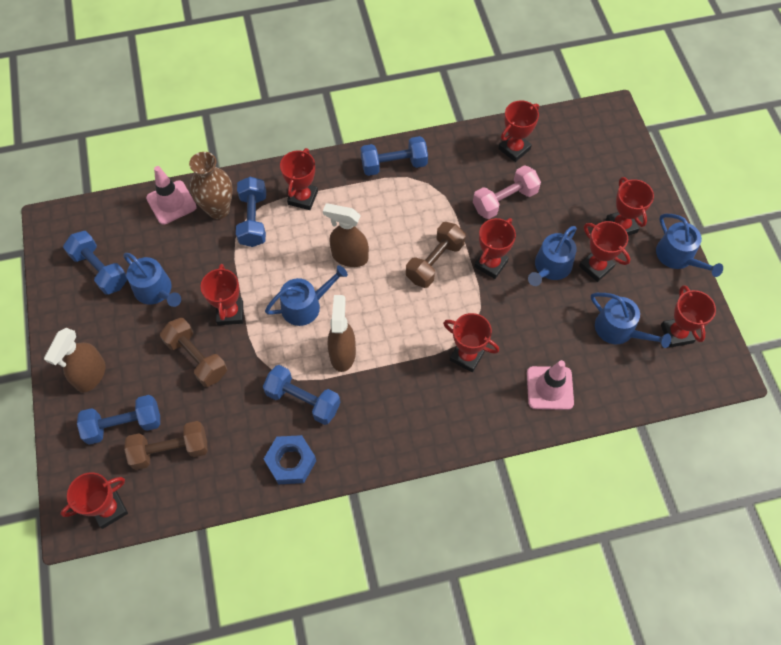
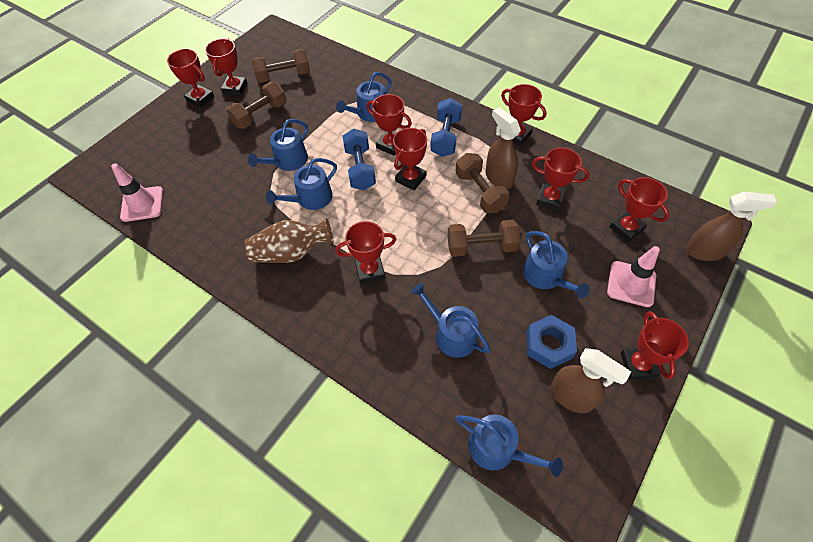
blue dumbbell: [63,231,128,295] [77,395,160,445] [236,177,266,247] [263,365,341,425] [360,136,428,176] = 5 -> [342,129,376,190] [430,98,462,157] = 2
blue watering can: [123,253,181,307] [265,265,348,326] [528,226,577,286] [591,293,671,348] [656,214,723,277] = 5 -> [248,119,308,171] [266,158,337,210] [336,72,392,122] [411,283,491,358] [455,414,563,477] [523,231,590,299] = 6
brown dumbbell: [124,421,207,470] [160,318,227,387] [406,222,466,288] = 3 -> [226,82,287,129] [252,49,310,83] [448,220,521,257] [455,153,510,213] = 4
pink dumbbell: [473,165,541,219] = 1 -> none = 0

